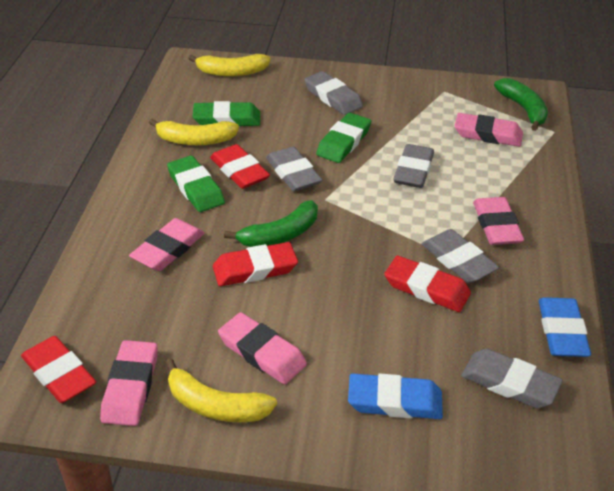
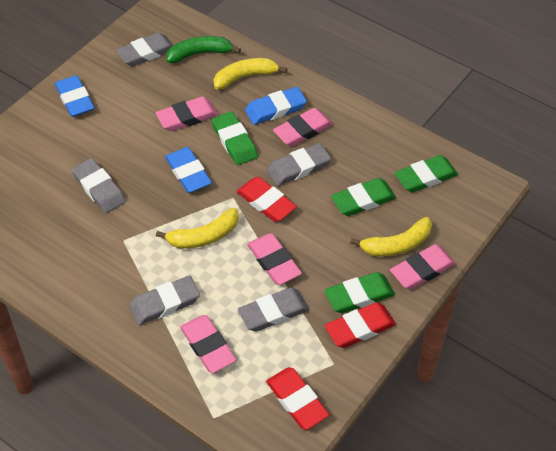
blue eraser: [348,373,443,419] [539,297,591,357] = 2 -> [55,75,94,117] [165,147,212,193] [245,87,307,125] = 3
green banana: [224,200,318,247] [494,78,548,131] = 2 -> [166,36,241,63] = 1
green eraser: [167,156,225,212] [193,101,260,126] [316,113,371,163] = 3 -> [212,112,258,165] [324,272,395,313] [331,178,396,216] [395,155,458,193] = 4
red eraser: [21,336,96,403] [210,144,270,189] [213,242,298,286] [384,256,471,312] = 4 -> [236,177,297,222] [266,367,329,430] [325,302,396,348] = 3

